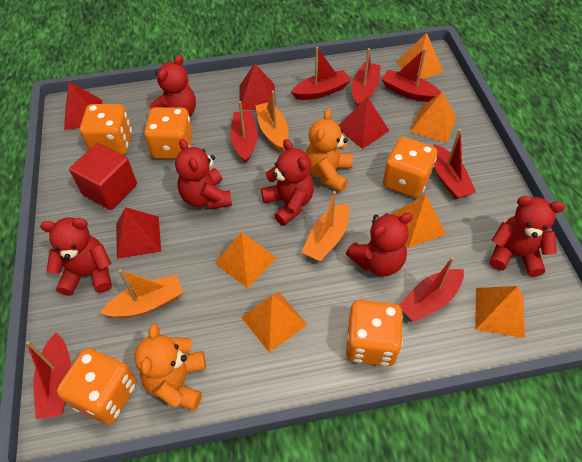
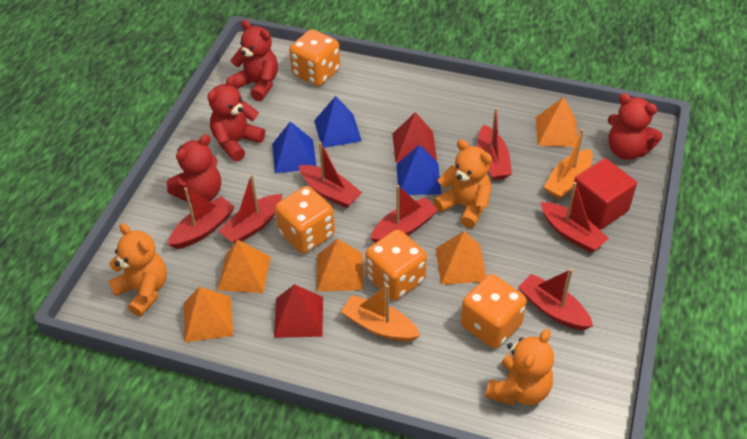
blue pyramid: none = 0 -> [272,122,316,173] [314,96,362,148] [397,144,441,195] = 3
orange boat: [100,269,183,318] [255,91,288,152] [302,191,349,261] = 3 -> [341,285,421,342] [544,129,593,199] = 2
orange dice: [57,348,137,424] [80,104,132,155] [144,107,193,159] [346,300,403,366] [383,137,437,198] = 5 -> [275,186,335,254] [289,29,340,86] [365,230,427,300] [461,274,527,349] = 4
orange pyramid: [215,232,277,288] [241,292,307,352] [392,194,446,248] [396,33,443,79] [410,91,456,143] [475,286,525,338] = 6 -> [184,287,233,342] [217,240,271,293] [317,239,364,292] [436,231,486,285] [536,97,578,147] = 5
orange teddy bear: [134,324,206,410] [306,109,353,192] = 2 -> [108,223,167,316] [433,139,492,228] [485,329,554,406] = 3
red pyramid: [64,82,102,130] [116,207,161,259] [239,63,276,110] [339,96,389,149] = 4 -> [274,284,323,338] [393,112,437,163] = 2
red teddy bear: [40,217,112,296] [150,55,196,116] [175,139,232,209] [261,139,314,226] [346,213,412,276] [490,196,565,277] = 6 -> [167,134,221,203] [207,75,265,161] [230,20,278,101] [608,93,662,160] = 4

